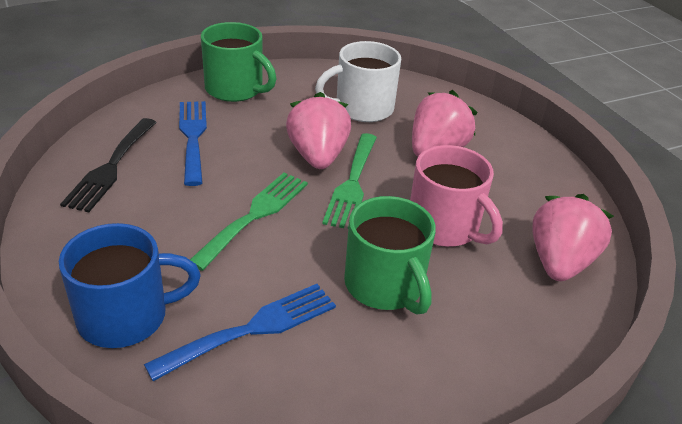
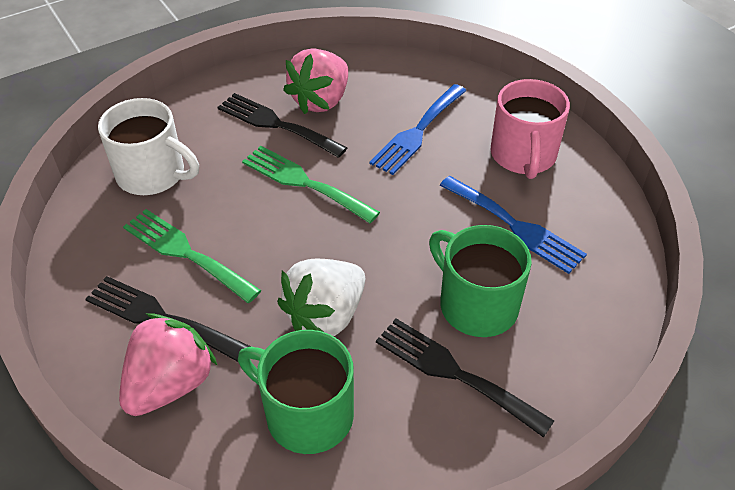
black fork: [60,118,157,212] = 1 -> [85,276,250,362] [218,93,348,158] [376,318,554,438] = 3
blue mug: [59,223,201,348] = 1 -> none = 0
pink strawberry: [286,92,351,169] [412,90,478,157] [533,194,614,281] = 3 -> [119,313,218,416] [283,48,348,114] = 2
white strawberry: none = 0 -> [277,259,365,336] = 1

